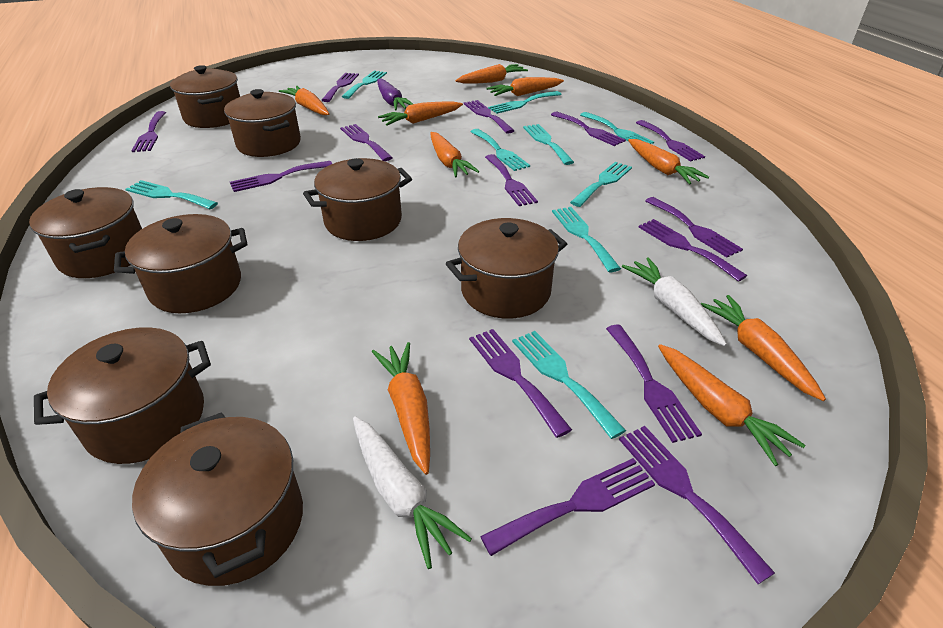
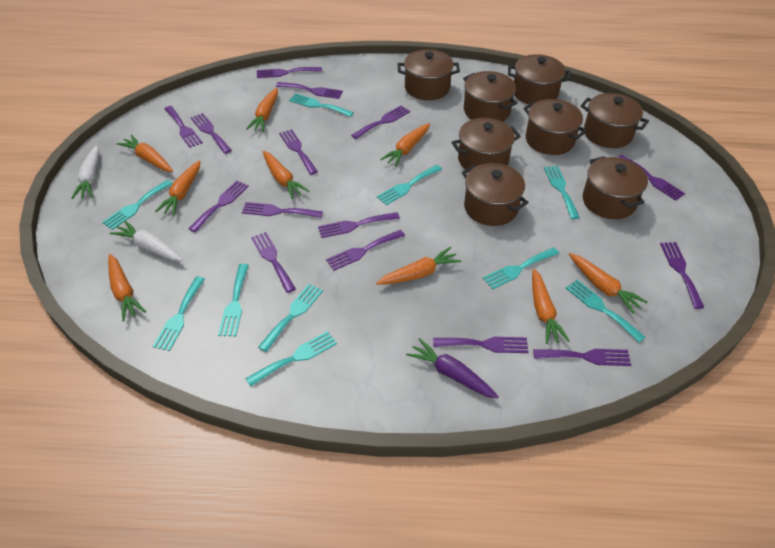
purple fork: [131,111,166,152] [230,161,332,192] [322,73,359,102] [340,124,393,161] [464,100,515,134] [469,329,572,438] [480,458,655,556] [485,154,538,206] [551,112,626,146] [606,325,702,443] [619,426,775,584] [636,120,705,162] [639,219,747,282] [645,197,743,257] = 14 -> [164,106,203,148] [189,181,249,233] [191,113,232,154] [242,202,323,218] [251,232,296,293] [257,67,322,78] [276,82,343,99] [279,129,318,175] [318,212,400,238] [326,230,405,271] [351,106,410,139] [433,337,529,353] [533,349,631,366] [618,155,685,201] [660,242,704,309] = 15
turquoise fork: [125,180,218,209] [342,70,387,99] [470,129,530,171] [488,91,562,114] [512,331,626,439] [523,124,574,165] [552,207,621,272] [570,162,632,207] [580,112,654,144] = 9 -> [102,180,173,230] [153,276,205,351] [218,264,249,337] [245,331,337,387] [258,284,323,352] [289,93,354,117] [377,165,442,205] [483,247,559,289] [544,166,580,219] [566,280,646,343] = 10

